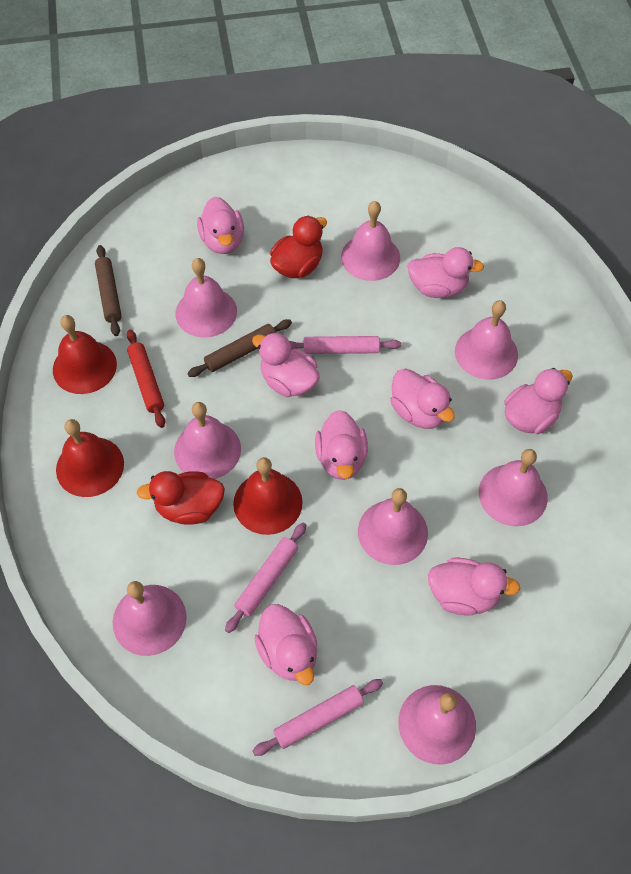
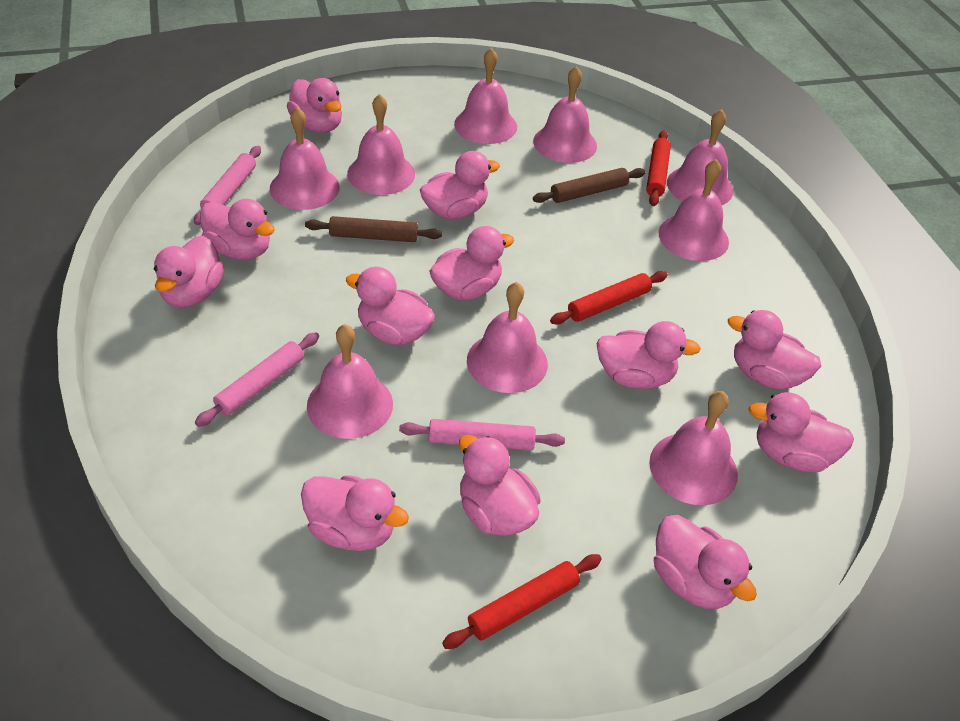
pink bell: [113,581,187,656] [174,402,241,479] [176,258,237,338] [341,201,400,281] [358,488,428,565] [398,685,476,765] [455,300,518,380] [479,449,548,526] = 8 -> [270,107,340,210] [307,324,393,439] [347,94,415,195] [454,48,517,144] [467,282,548,393] [533,66,597,163] [649,391,738,505] [659,159,729,261] [667,109,733,205] = 9
pink duck: [197,197,244,254] [252,332,320,397] [254,604,317,686] [315,410,368,480] [390,369,455,429] [407,247,484,298] [428,557,520,616] [504,368,573,434] = 8 -> [154,236,224,308] [200,199,275,260] [287,78,342,133] [301,475,409,551] [345,267,435,345] [420,151,500,219] [429,226,514,300] [459,435,541,536] [596,321,701,389] [654,515,757,609] [728,310,821,390] [748,392,854,472] = 12
red bell: [53,315,117,394] [56,419,124,497] [233,457,303,535] = 3 -> none = 0
red duck: [136,471,225,525] [270,216,327,278] = 2 -> none = 0
red rolling pin: [127,329,165,428] = 1 -> [442,554,602,649] [550,271,668,325] [646,131,671,206] = 3

